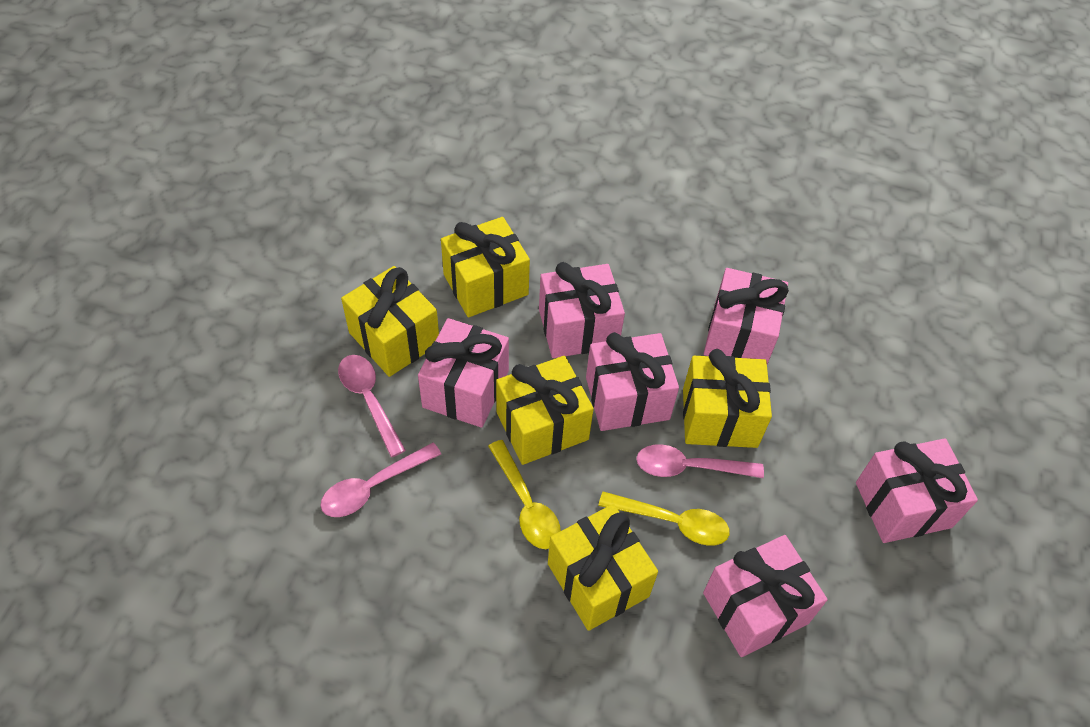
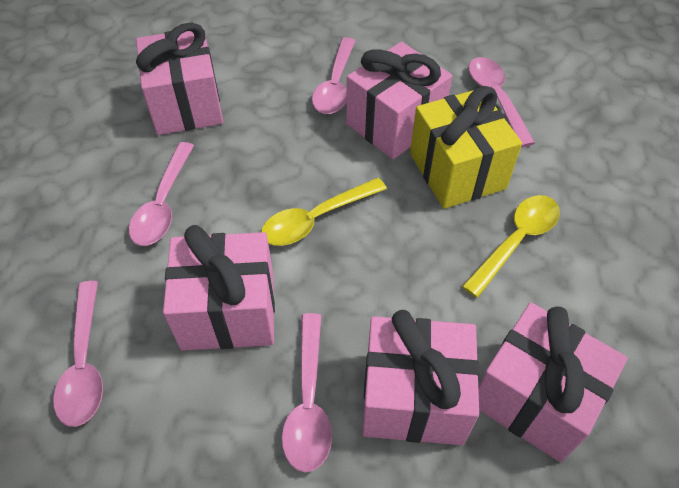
pink gift: [418,318,509,428] [539,262,625,358] [586,332,679,431] [703,535,827,657] [704,268,789,364] [856,438,978,543] = 6 -> [136,23,223,135] [163,225,275,351] [346,42,452,159] [362,310,480,445] [478,302,628,462] = 5
pink spoon: [321,443,441,517] [338,355,406,457] [636,444,764,478] = 3 -> [53,281,103,427] [129,142,194,246] [282,313,332,472] [312,37,356,114] [468,57,535,147] = 5
yellow gift: [341,266,439,377] [441,217,530,317] [496,356,594,465] [548,504,658,631] [683,349,772,448] = 5 -> [410,86,522,209] = 1

